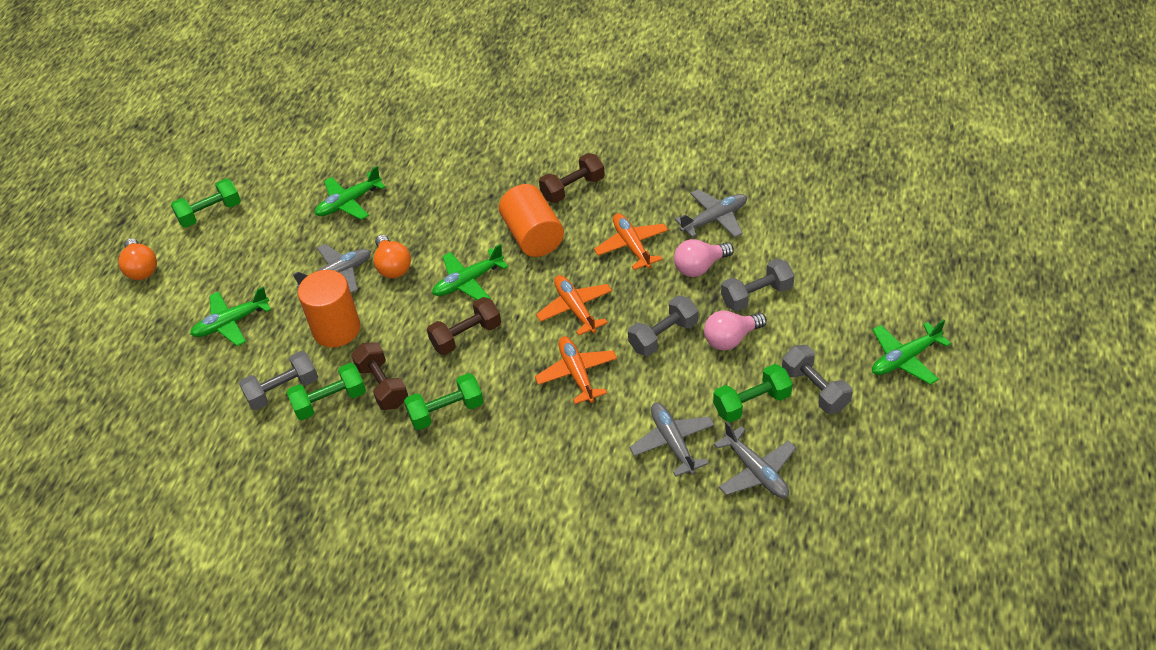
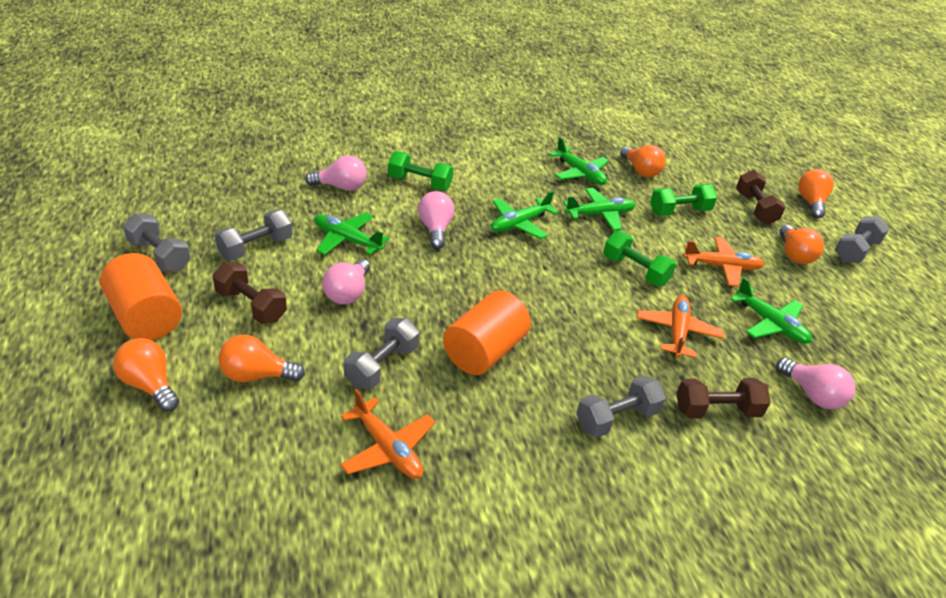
green dumbbell: [171,178,241,228] [286,363,366,420] [404,373,484,430] [713,364,793,422] = 4 -> [388,151,453,191] [603,231,676,286] [650,184,717,216] = 3
green plane: [190,286,271,346] [315,166,386,220] [432,244,508,300] [872,319,951,385] = 4 -> [314,212,389,255] [491,191,559,239] [549,137,609,185] [563,188,635,231] [730,277,812,344] = 5
grey dumbbell: [239,351,318,410] [628,295,698,356] [721,258,794,312] [782,345,853,414] = 4 -> [123,213,190,271] [215,210,293,260] [344,318,419,389] [576,375,666,437] [835,217,889,263] = 5
grey plane: [293,244,371,293] [629,403,715,477] [675,189,747,238] [714,421,796,498] = 4 -> none = 0
orange light bulb: [118,238,157,280] [374,235,411,278] = 2 -> [113,338,179,412] [218,335,305,382] [620,145,666,177] [780,225,824,264] [798,169,834,218] = 5
pink light bulb: [674,239,734,277] [704,311,767,350] = 2 -> [305,155,367,191] [322,259,370,304] [418,191,455,249] [776,358,855,409] = 4

